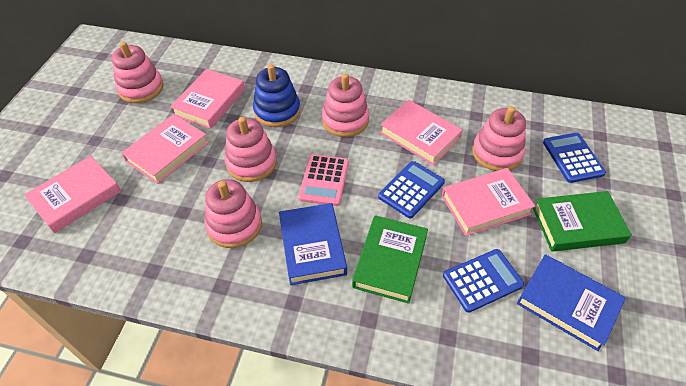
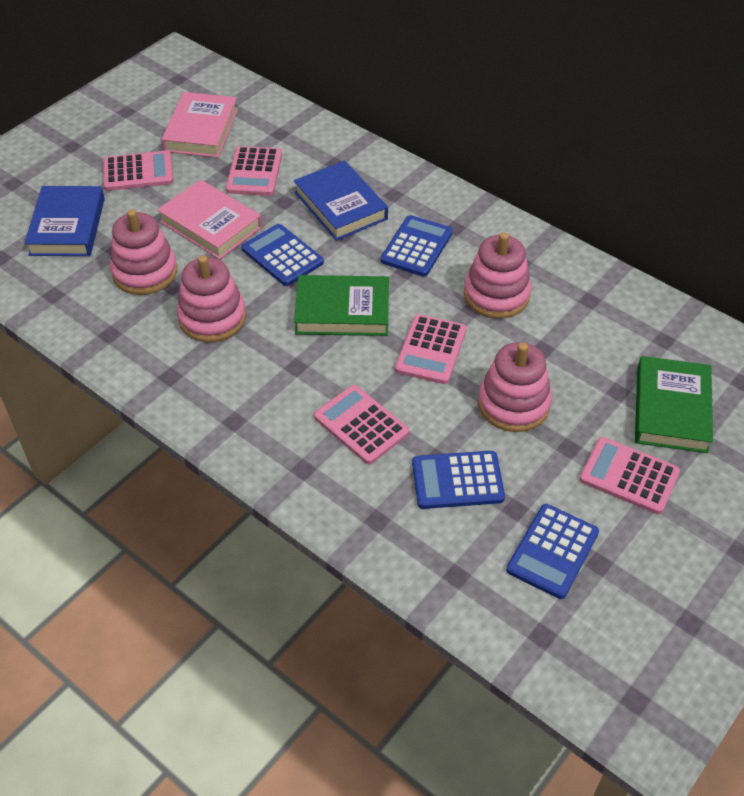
blue calculator: [378,161,445,218] [443,249,524,313] [543,133,606,183] = 3 -> [242,224,324,286] [381,215,453,277] [412,451,505,509] [506,504,599,599] = 4
blue stacking toy: [253,64,300,127] = 1 -> none = 0
pink book: [24,156,121,233] [121,114,209,184] [170,69,245,129] [380,100,463,165] [441,168,535,236] = 5 -> [157,179,262,260] [162,92,238,158] = 2
pink calculator: [299,154,349,206] = 1 -> [103,151,173,191] [226,146,282,196] [314,385,409,464] [395,314,466,384] [579,437,680,514] = 5
pink stacking toy: [112,42,163,103] [204,179,262,248] [225,117,277,182] [322,73,369,137] [472,106,526,171] = 5 -> [110,209,177,295] [177,255,246,342] [464,232,531,319] [478,342,552,432] = 4

